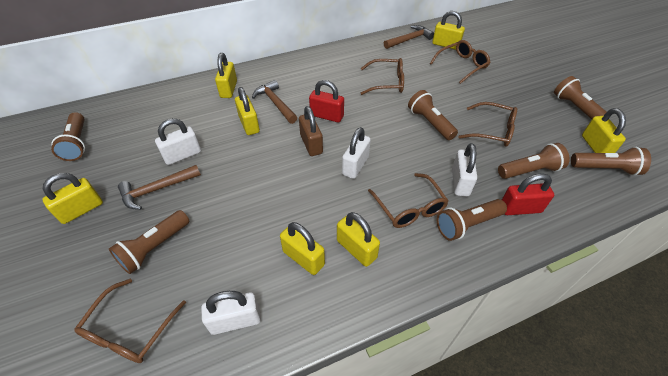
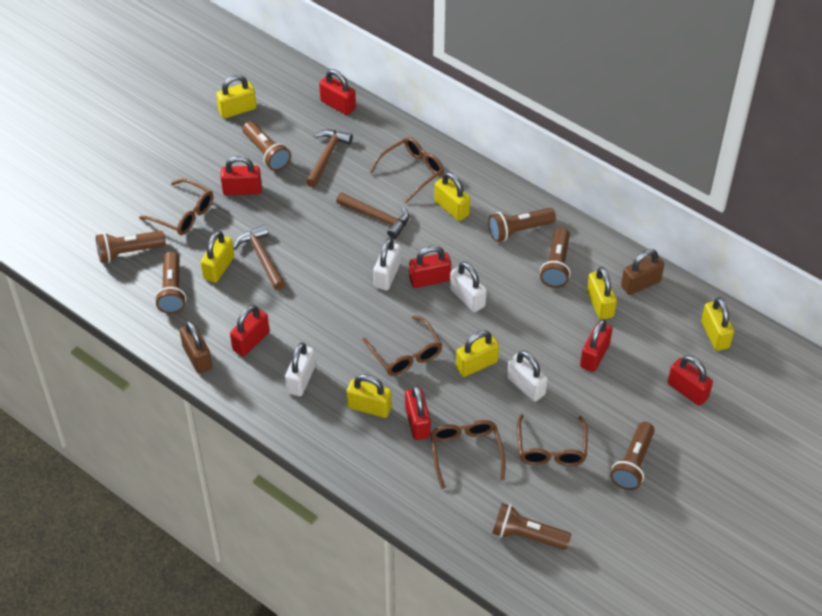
brown padlock: [299,106,323,156] = 1 -> [180,321,212,374] [621,249,664,295] = 2
red padlock: [309,80,344,122] [502,173,554,215] = 2 -> [221,156,262,195] [230,305,269,356] [319,69,356,115] [405,385,431,440] [409,245,451,288] [580,319,612,372] [668,355,713,406] = 7

